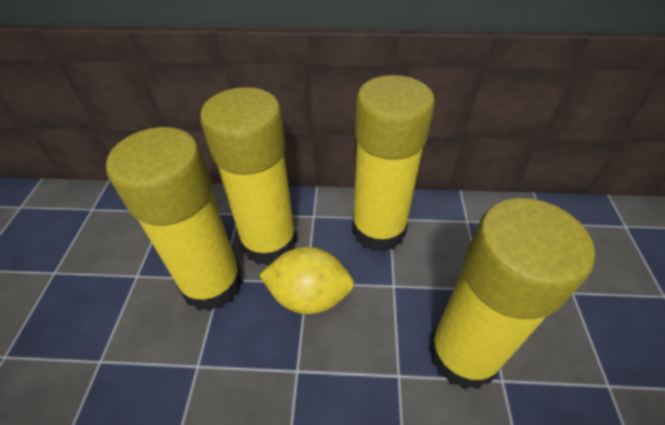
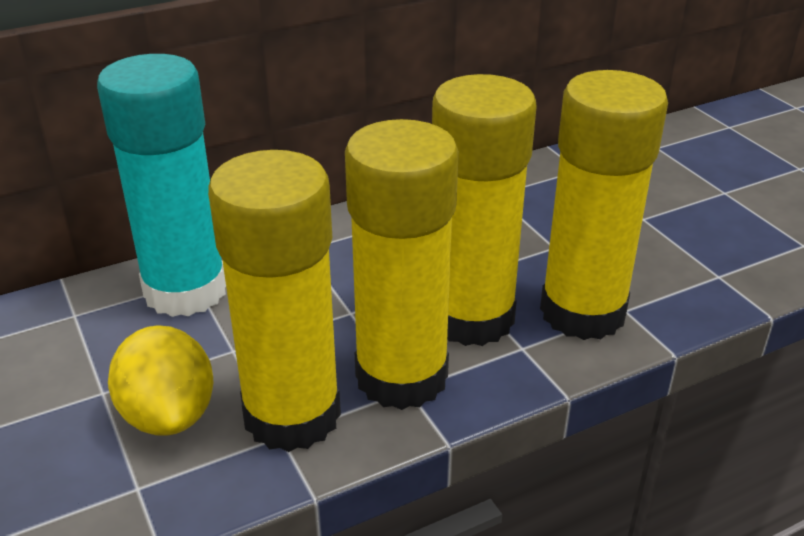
turquoise glue stick: none = 0 -> [97,54,226,317] = 1

